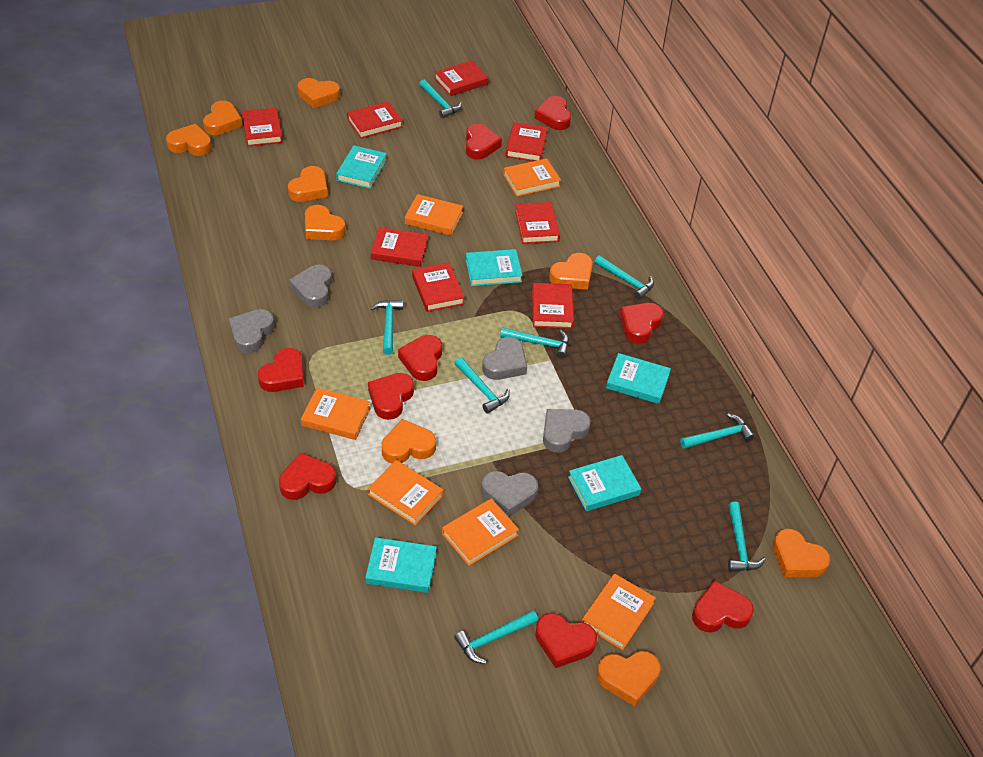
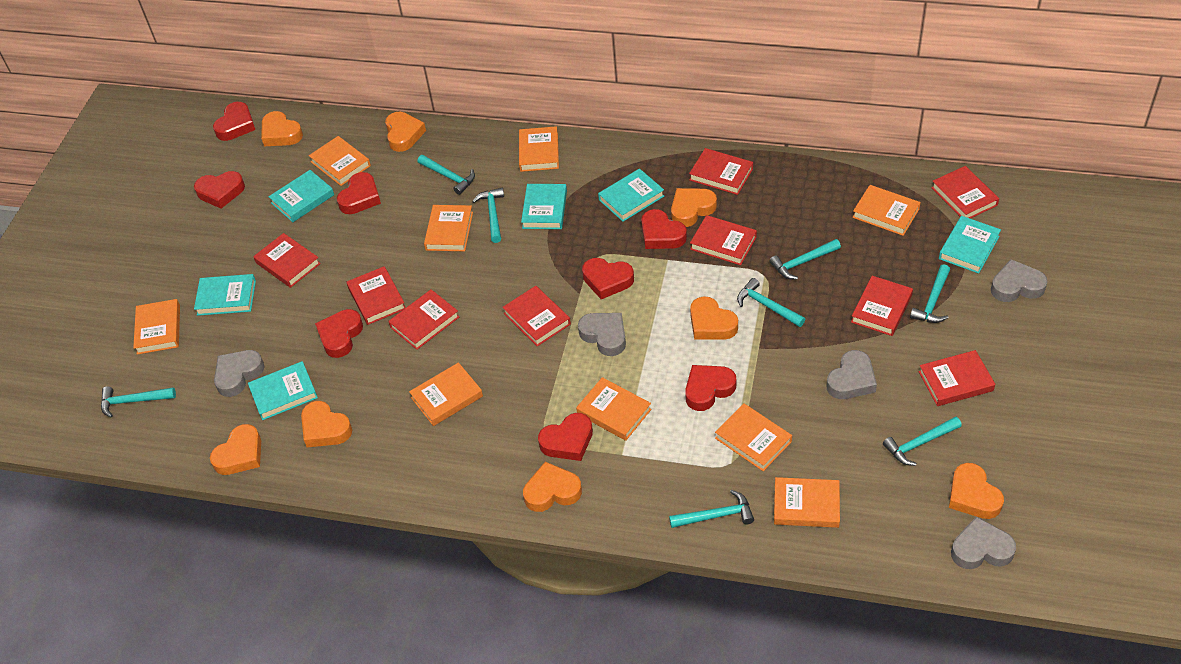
orange book: [301,388,370,440] [368,460,443,525] [405,194,463,236] [442,498,519,566] [503,158,561,197] [581,573,656,650] = 6 -> [133,299,180,355] [309,136,371,186] [409,362,483,426] [424,205,473,251] [519,126,559,172] [576,377,651,441] [715,404,792,471] [774,477,840,528] [852,185,921,236] = 9
orange heart: [166,124,212,156] [203,101,242,135] [288,166,328,202] [298,78,340,108] [305,205,346,240] [382,419,436,463] [549,253,593,289] [597,651,660,706] [772,529,830,577] = 9 -> [210,424,261,475] [261,111,303,146] [301,401,352,447] [385,112,426,152] [523,462,582,512] [671,188,717,227] [690,296,738,340] [949,463,1004,519] = 8
red book: [242,108,283,146] [347,101,403,138] [371,227,428,267] [412,263,465,312] [434,60,489,96] [506,122,547,161] [515,202,560,244] [532,283,574,329] = 8 -> [253,233,321,288] [346,266,406,325] [388,289,459,350] [502,286,571,346] [689,148,753,195] [690,215,757,265] [851,276,913,336] [919,350,995,406] [931,166,999,218] = 9
red heart: [258,348,304,392] [279,453,336,500] [368,373,414,420] [398,335,442,381] [466,124,502,160] [534,96,571,130] [535,613,597,668] [620,303,664,344] [692,581,754,632] = 9 -> [194,171,245,209] [213,102,255,141] [315,309,363,358] [337,172,381,214] [538,413,593,461] [582,258,634,299] [641,209,687,249] [685,365,736,411] = 8
turquoise book: [336,145,387,189] [365,537,437,593] [466,249,523,286] [568,455,641,511] [606,353,671,404] = 5 -> [194,274,256,316] [248,361,318,420] [268,170,334,222] [521,184,567,229] [598,169,664,222] [939,216,1001,274] = 6

